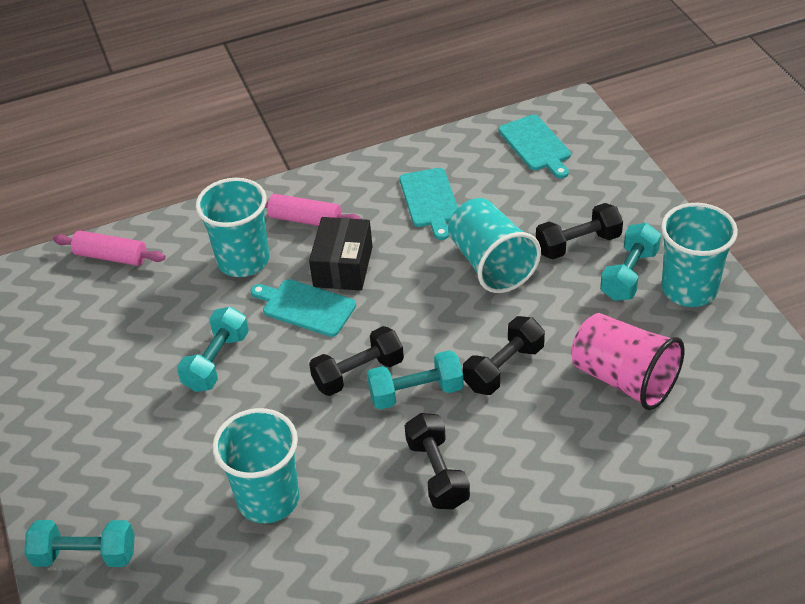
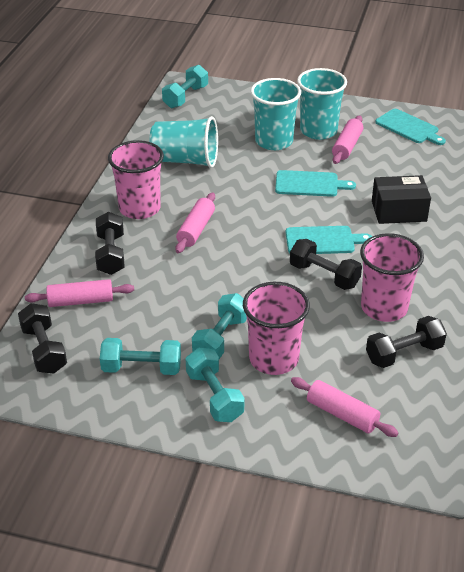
pink cup: [571,313,685,410] = 1 -> [108,140,164,219] [243,282,310,375] [360,233,424,322] = 3
pink rolling pin: [53,231,166,266] [265,194,362,226] = 2 -> [25,279,134,307] [175,193,215,253] [291,377,398,437] [332,115,363,164] = 4
turquoise cup: [196,178,269,277] [212,408,300,523] [448,198,541,293] [661,203,738,307] = 4 -> [149,116,218,168] [251,78,301,150] [297,68,347,140] = 3

